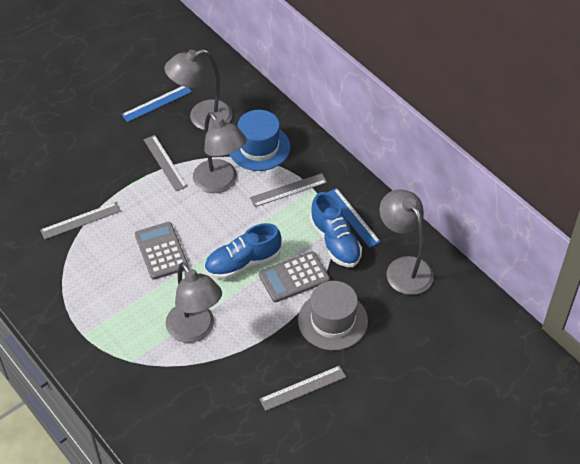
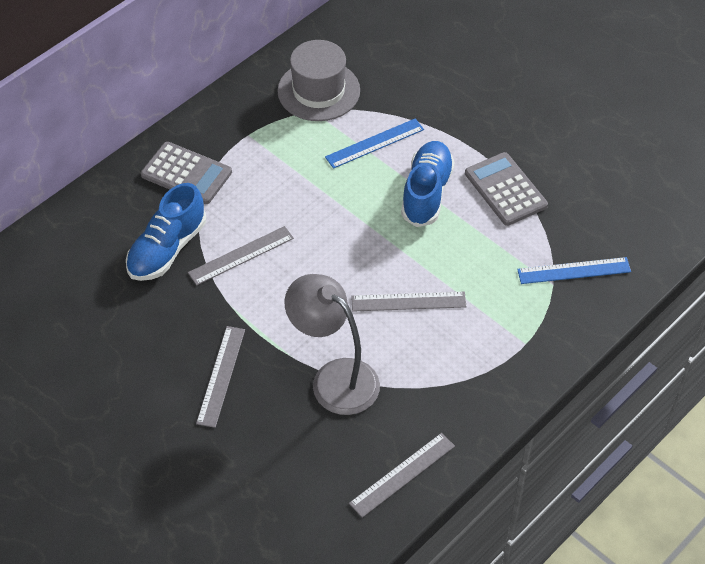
blue hat: [229,110,291,171] = 1 -> none = 0
grey lamp: [164,49,232,130] [166,262,222,343] [193,112,247,193] [379,189,434,295] = 4 -> [285,274,380,415] = 1

